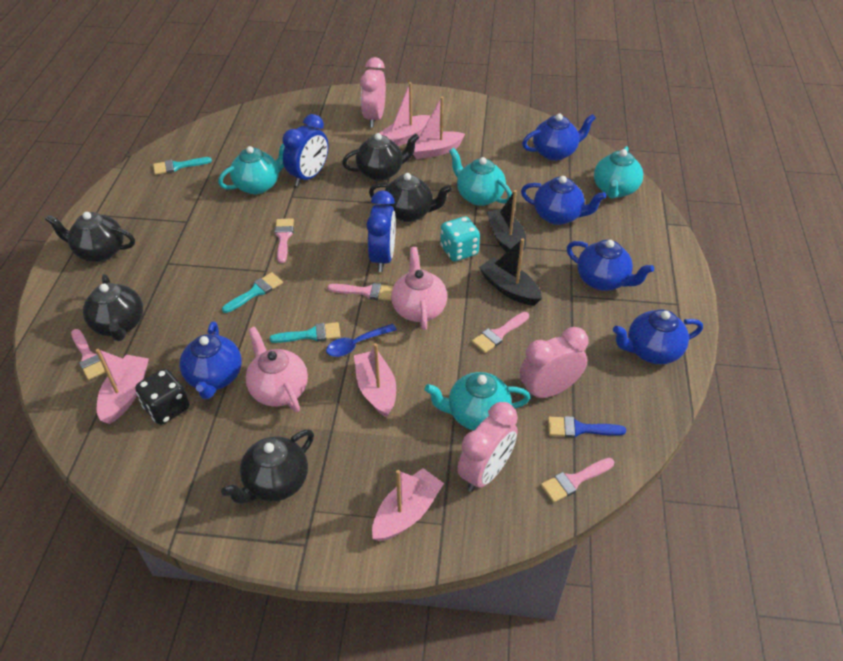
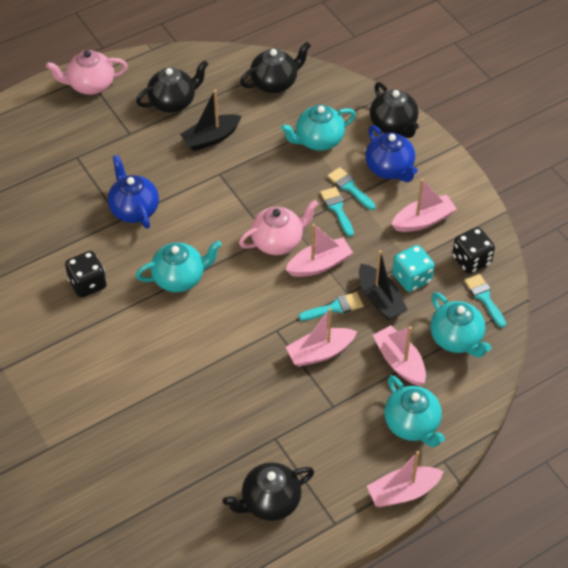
black dice: [135,369,189,425] = 1 -> [65,251,107,298] [452,227,495,274] = 2
black teapot: [45,212,135,262] [83,274,143,341] [221,430,314,504] [342,133,419,181] [369,173,452,222] = 5 -> [136,60,208,113] [223,462,314,521] [240,42,311,93] [370,82,419,138] = 4
blue brush: [548,416,626,438] = 1 -> none = 0
blue clock: [282,114,328,186] [367,191,396,272] = 2 -> none = 0
blue spoon: [326,324,397,357] = 1 -> none = 0
blue teapot: [180,322,242,399] [521,176,606,225] [522,114,596,161] [567,240,654,291] [613,309,703,365] = 5 -> [108,155,159,229] [366,125,418,182] = 2
pink brush: [71,329,106,380] [275,218,294,263] [327,283,393,301] [472,312,529,353] [541,458,614,503] = 5 -> none = 0
pink clock: [360,57,386,127] [457,402,518,492] [520,327,588,399] = 3 -> none = 0
turquoise brush: [153,157,212,175] [222,272,283,313] [269,322,341,343] = 3 -> [299,292,364,321] [320,187,354,237] [327,167,376,210] [464,274,506,328] = 4

